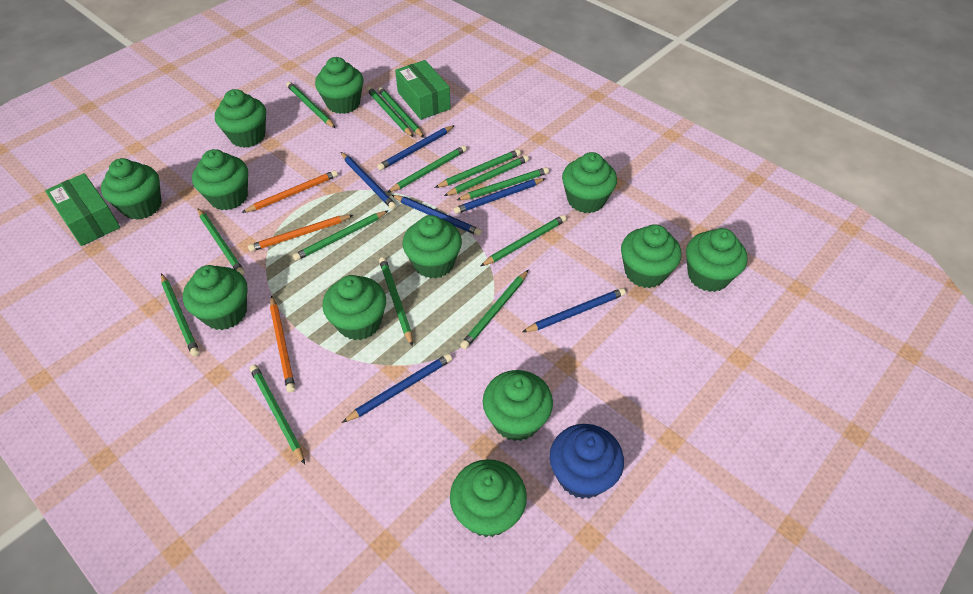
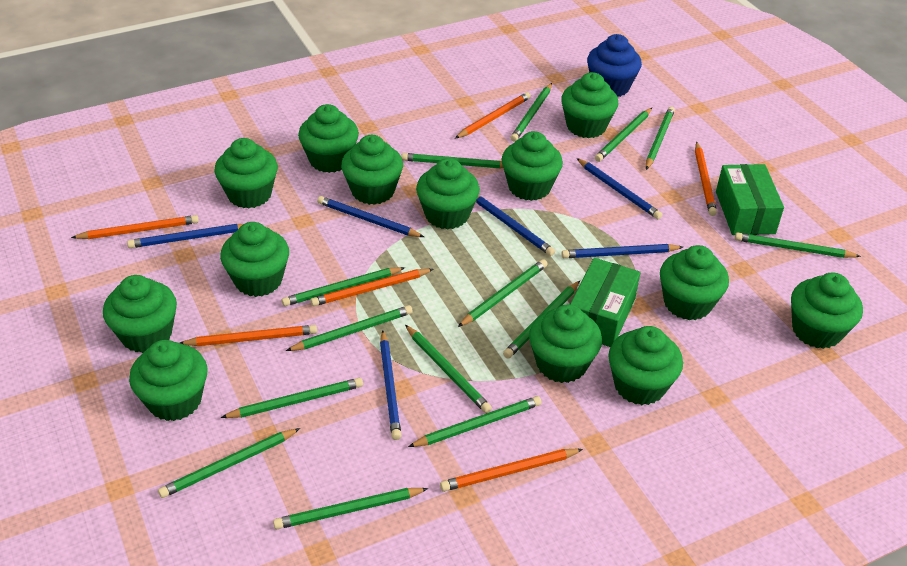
green cupcake: [101,158,162,220] [183,265,247,330] [192,149,248,210] [215,89,266,148] [315,57,364,114] [322,275,386,340] [403,215,462,279] [450,459,527,537] [483,370,553,441] [562,152,617,213] [621,224,681,288] [686,228,748,292] = 12 -> [103,275,177,353] [129,340,207,421] [215,138,278,208] [220,222,289,297] [298,104,359,173] [341,135,403,205] [416,158,480,230] [501,131,563,201] [529,305,602,383] [561,72,618,138] [608,326,683,405] [660,245,729,320] [791,273,863,349] = 13
orange pencil: [241,170,338,213] [248,215,353,252] [270,295,295,392] = 3 -> [71,215,199,239] [180,325,317,346] [310,269,433,306] [440,449,583,492] [455,92,531,138] [695,142,717,216] = 6

